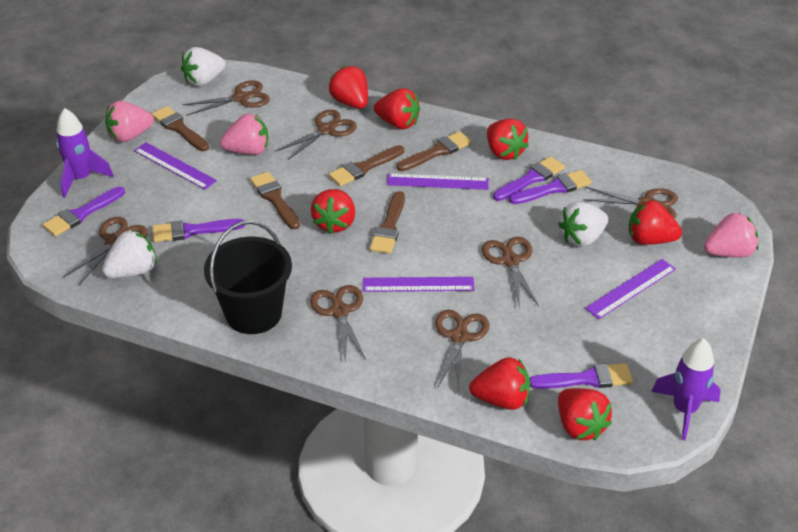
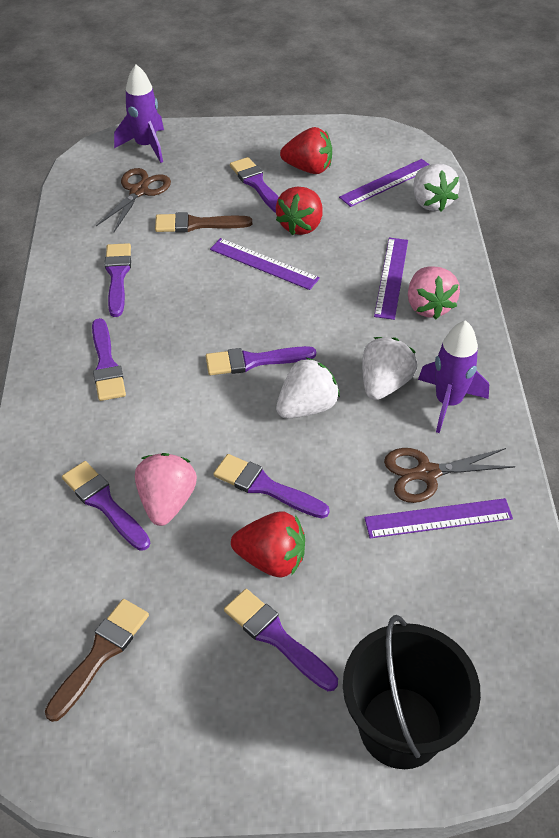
brown brush: [152,106,209,151] [250,172,300,229] [329,145,404,186] [370,191,405,254] [397,131,472,171] = 5 -> [45,599,149,722] [155,212,252,233] = 2
brown scissors: [64,217,148,285] [182,80,270,116] [276,110,357,160] [310,285,366,362] [435,310,490,390] [482,237,539,308] [583,187,678,219] = 7 -> [96,168,171,232] [384,448,515,503] = 2
pink strawberry: [105,101,154,142] [220,114,268,155] [704,213,759,258] = 3 -> [135,453,197,526] [408,267,460,319] = 2
purple brush: [43,187,125,236] [153,219,245,242] [493,156,565,201] [509,170,592,204] [530,363,633,389] = 5 -> [62,461,150,551] [92,318,126,401] [105,243,131,317] [206,346,316,375] [213,454,330,518] [224,589,338,691] [230,157,279,213] = 7
red strawberry: [311,189,355,234] [329,66,368,109] [374,88,420,129] [469,357,530,410] [487,119,529,160] [558,388,612,441] [629,200,682,245] = 7 -> [231,511,305,578] [276,186,322,235] [280,127,332,174] = 3

